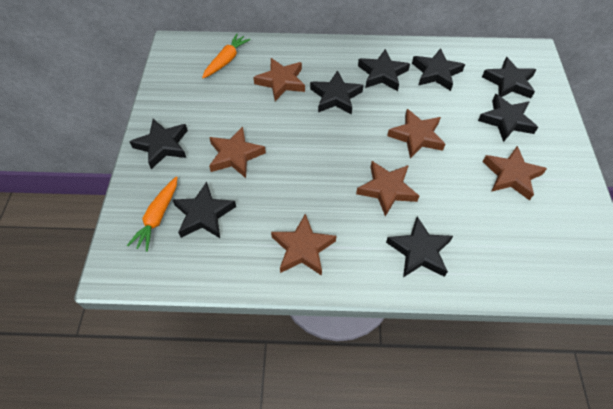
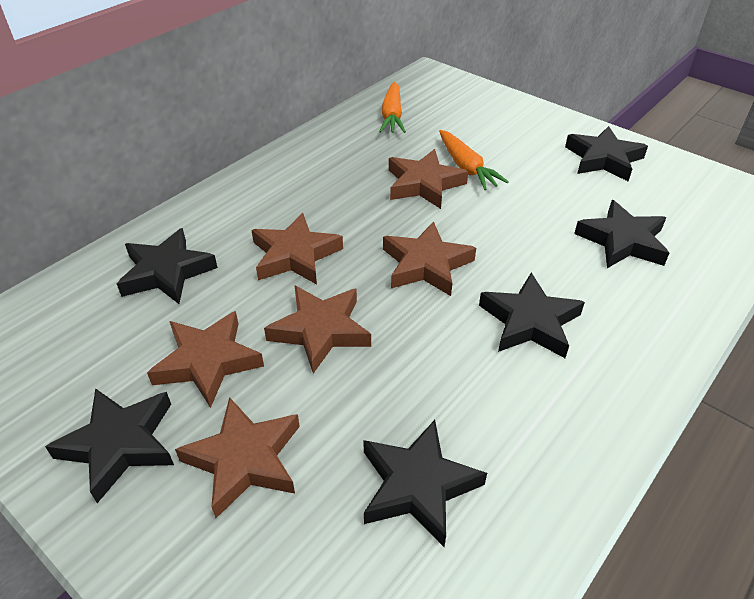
black star: [129,119,188,169] [173,181,236,238] [310,70,363,115] [358,49,410,91] [386,216,453,277] [412,48,465,91] [478,94,538,142] [482,57,537,98] = 8 -> [45,388,174,503] [117,228,218,304] [363,420,487,547] [479,273,585,358] [565,126,648,181] [574,200,669,268] = 6

